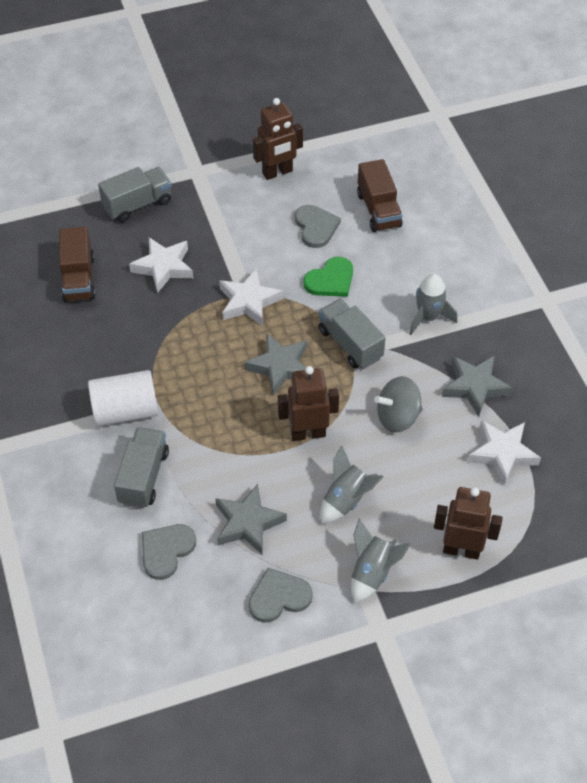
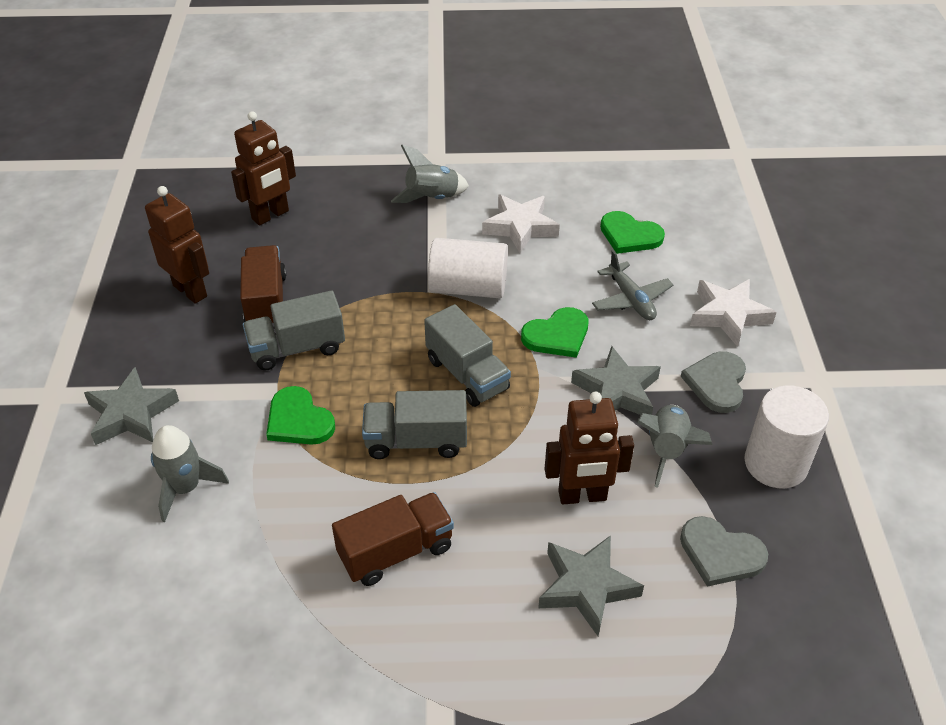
green heart: [304,257,353,297] = 1 -> [266,386,335,445] [521,307,588,358] [600,211,665,254] = 3
grey heart: [142,524,196,580] [248,568,313,623] [295,205,341,248] = 3 -> [680,516,768,587] [681,351,746,413] = 2
grey plane: none = 0 -> [592,250,673,320] = 1
grey spinning top: [374,376,423,433] = 1 -> none = 0
white cylinder: [88,370,158,426] = 1 -> [428,238,508,298] [744,385,829,488] = 2
white star: [129,238,193,293] [219,269,283,327] [468,420,541,485] = 3 -> [482,195,560,253] [690,279,776,347] = 2

